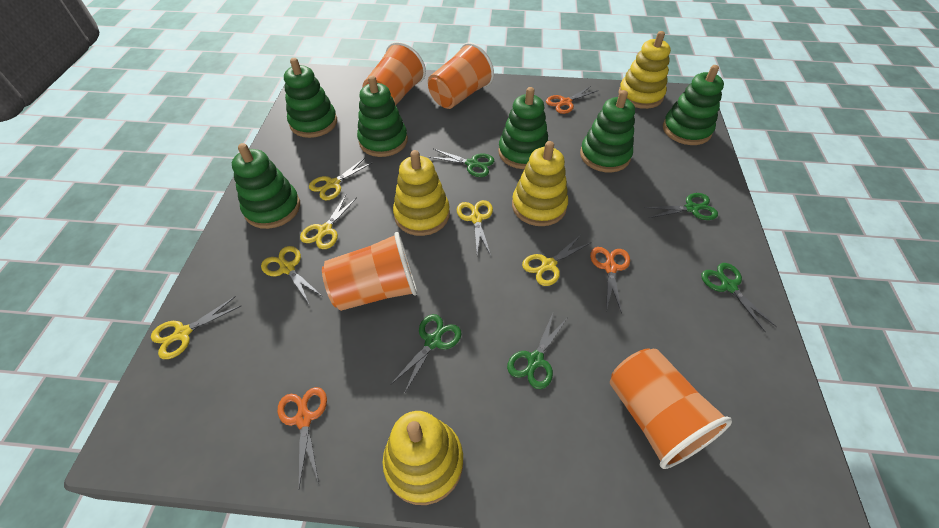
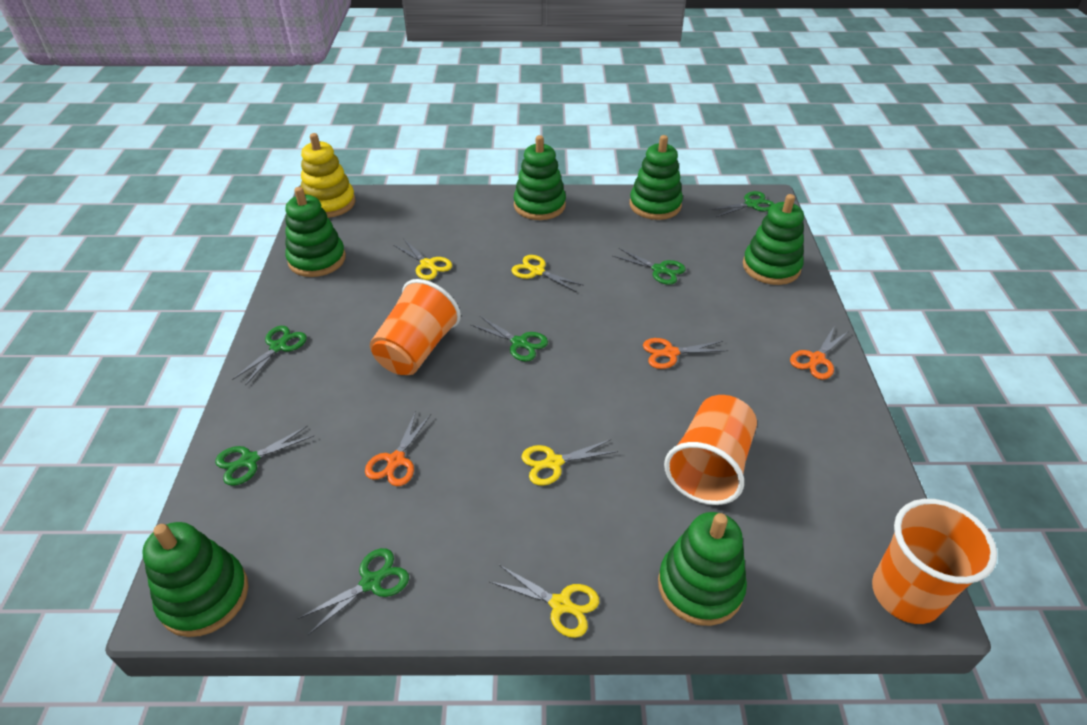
green scissors: [390,314,462,394] [429,149,494,177] [507,313,568,389] [644,193,718,220] [701,263,777,332] = 5 -> [215,425,314,486] [232,326,307,386] [297,548,409,635] [471,316,548,361] [613,248,686,285] [709,191,775,217] = 6
orange cup: [322,232,417,311] [363,42,426,106] [428,42,494,109] [610,349,732,469] = 4 -> [370,279,461,375] [664,395,757,505] [872,499,997,624] = 3
yellow scissors: [151,296,241,359] [261,246,323,303] [300,195,356,249] [309,158,373,200] [457,200,493,255] [522,235,590,286] = 6 -> [393,238,452,280] [490,565,599,638] [511,255,584,292] [521,439,618,486] = 4
yellow stacking toy: [383,411,463,505] [393,150,450,236] [512,141,568,226] [618,31,671,109] = 4 -> [301,133,356,218] = 1

